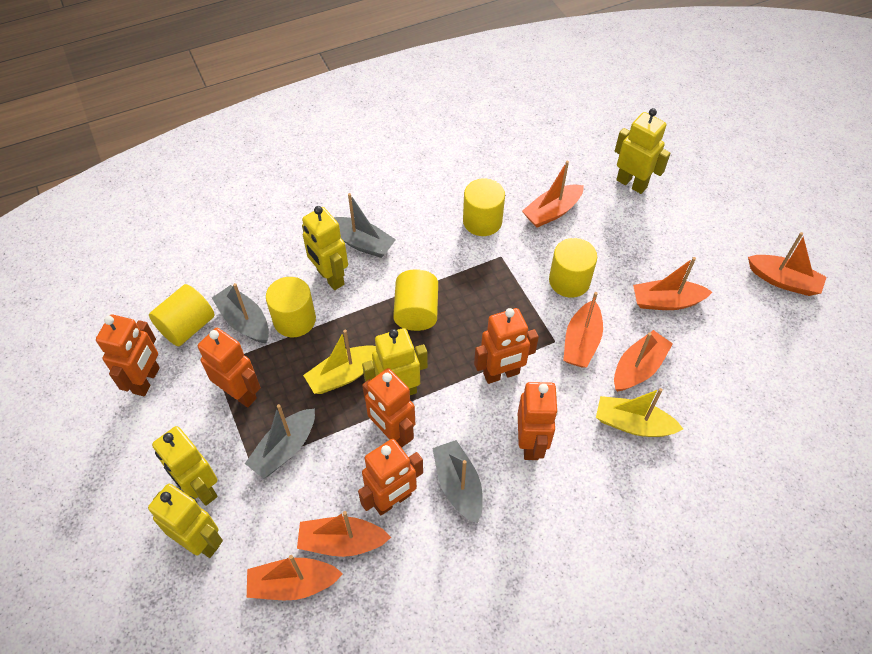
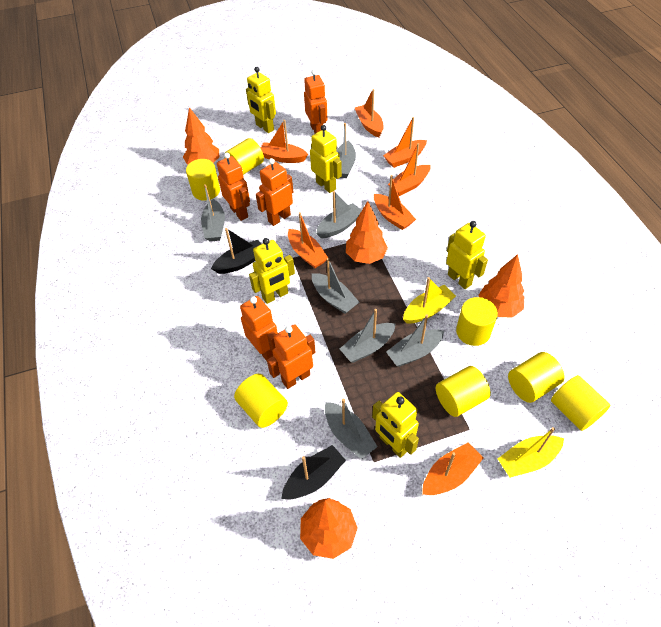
black boat: none = 0 -> [211,228,261,274] [281,445,346,499] = 2
grey boat: [212,283,269,343] [245,404,315,479] [333,193,396,258] [432,440,483,524] = 4 -> [201,184,225,242] [312,258,359,314] [316,191,362,238] [325,399,378,459] [337,123,356,178] [340,309,395,363] [386,314,444,367] = 7
orange robot: [96,314,160,396] [198,328,261,408] [358,439,423,515] [362,368,415,448] [474,308,539,384] [518,382,558,460] = 6 -> [217,152,250,221] [240,296,278,361] [256,158,293,226] [267,324,316,389] [304,69,327,133] = 5
orange tree: none = 0 -> [183,107,219,165] [300,498,358,559] [346,201,388,264] [478,254,524,318] = 4
yellow cylinder: [149,284,214,347] [266,277,316,337] [393,269,438,331] [463,178,505,236] [549,238,597,298] = 5 -> [186,159,220,201] [224,138,264,175] [234,374,288,428] [436,366,491,417] [456,297,498,346] [508,352,565,403] [551,375,610,431] = 7

